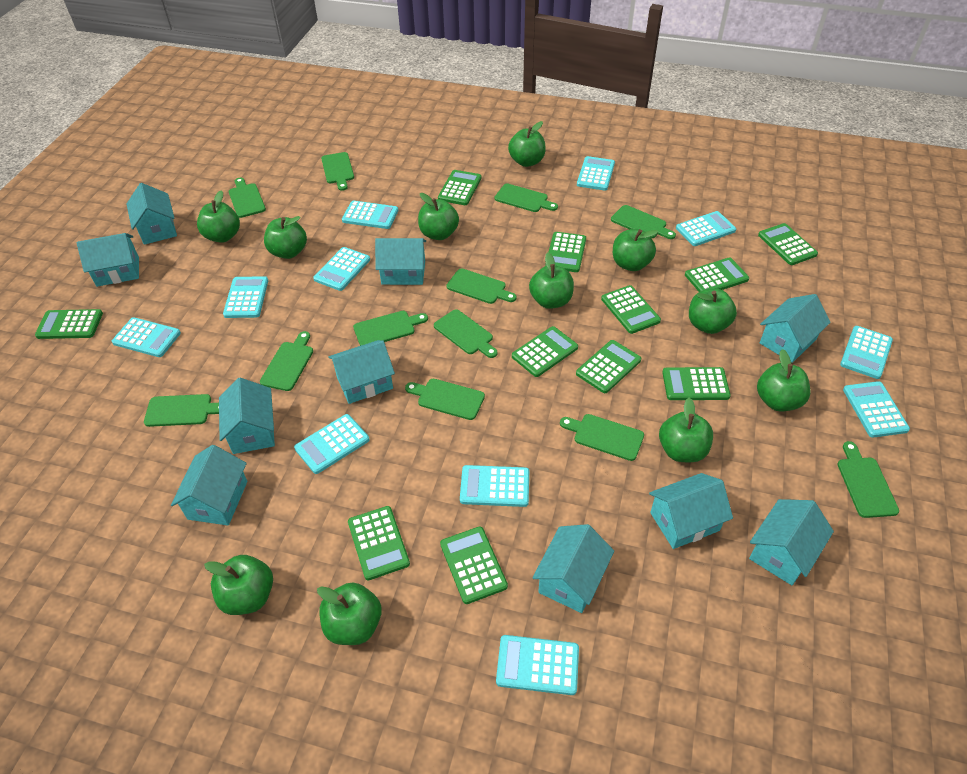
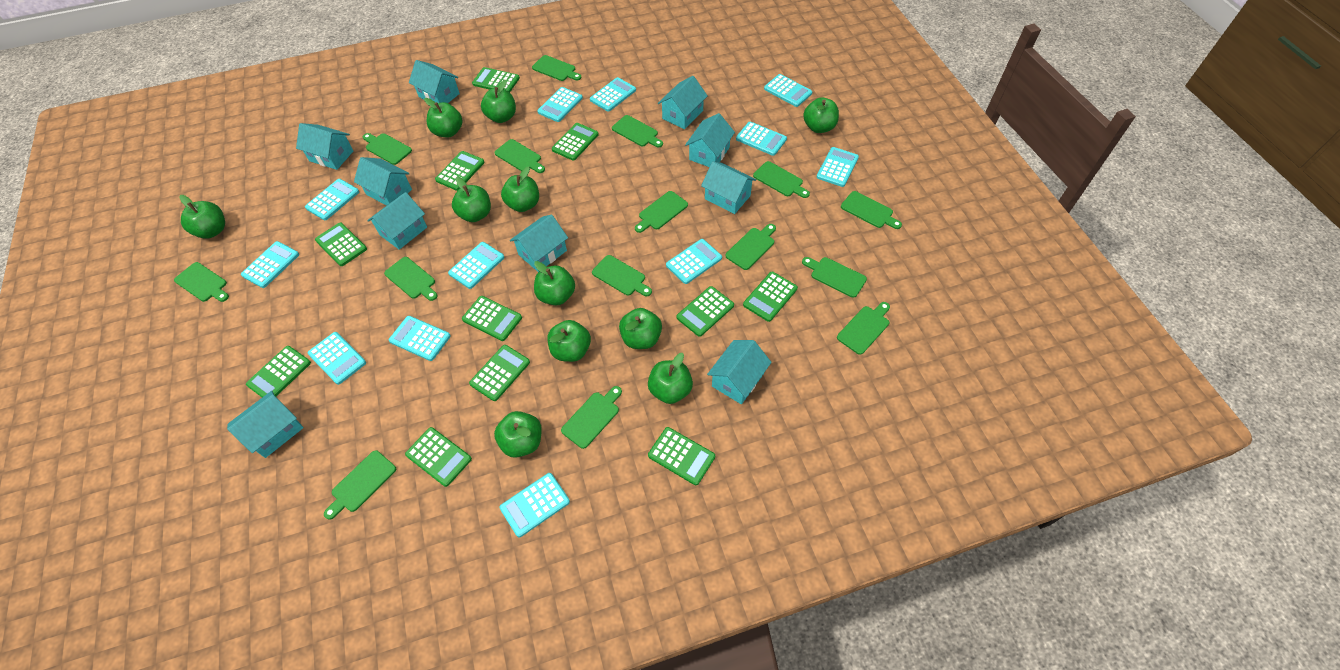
green cutting board: [144,394,219,427] [229,178,266,218] [260,331,313,391] [321,152,354,191] [353,311,428,346] [405,379,485,420] [434,309,498,358] [446,268,517,304] [495,184,558,212] [560,414,644,461] [611,205,676,239] [838,441,899,518] = 12 -> [174,262,229,302] [324,450,396,520] [363,133,412,165] [384,257,437,301] [494,139,545,173] [532,55,581,81] [561,386,622,449] [592,255,652,296] [612,115,663,148] [635,191,688,233] [726,224,776,270] [753,161,810,198] [802,257,867,298] [837,302,890,355] [841,191,902,229] = 15
turquoise calculator: [112,317,181,357] [223,276,268,318] [294,414,369,474] [313,247,370,291] [342,201,398,229] [460,465,529,507] [496,635,579,695] [577,156,615,191] [676,211,736,246] [840,326,893,379] [843,381,910,438] = 11 -> [241,241,299,288] [305,179,359,220] [308,332,366,385] [389,316,451,361] [448,242,504,289] [499,473,570,537] [537,87,583,122] [590,77,636,112] [666,239,722,284] [736,122,787,156] [764,74,812,107] [817,147,859,187] = 12

